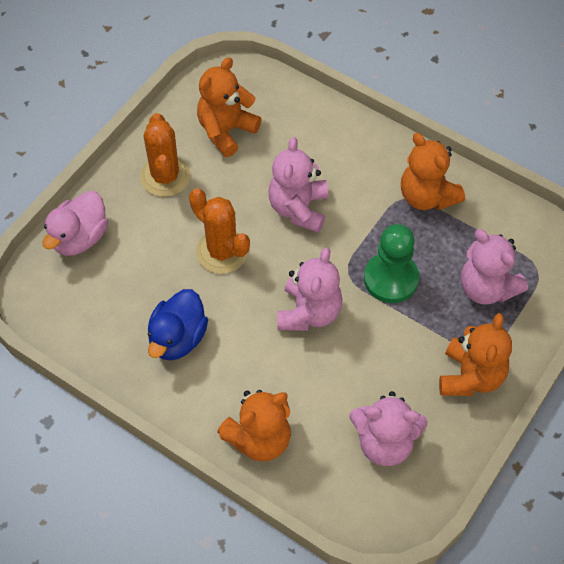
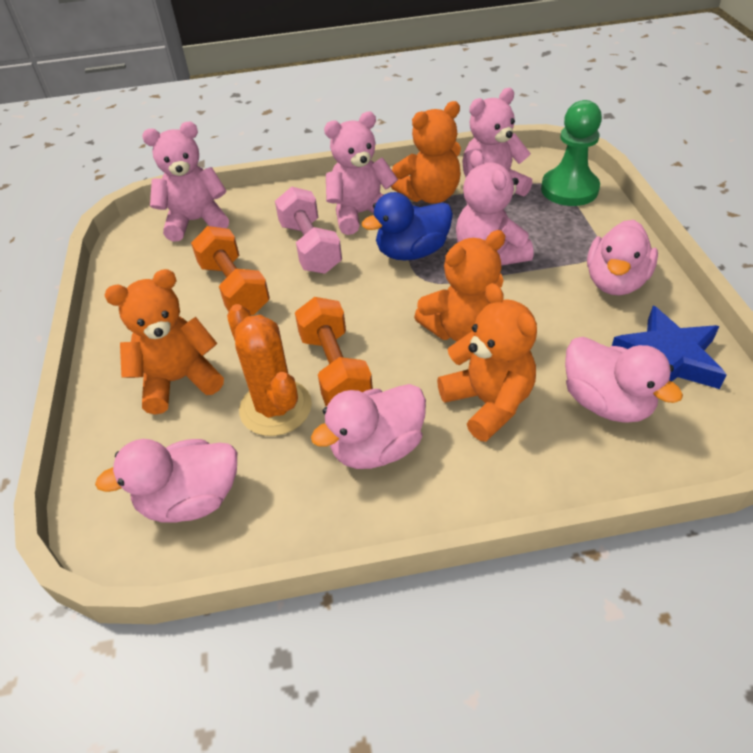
blue star: none = 0 -> [612,306,727,389] = 1
orange cactus: [140,113,190,197] [189,188,250,274] = 2 -> [227,304,312,436] = 1
orange dumbbell: none = 0 -> [191,226,270,315] [295,297,373,407] = 2
pink duck: [43,191,108,256] = 1 -> [95,439,237,522] [311,384,426,469] [565,337,683,423] [587,219,658,295] = 4
pink dumbbell: none = 0 -> [275,187,342,274] = 1

